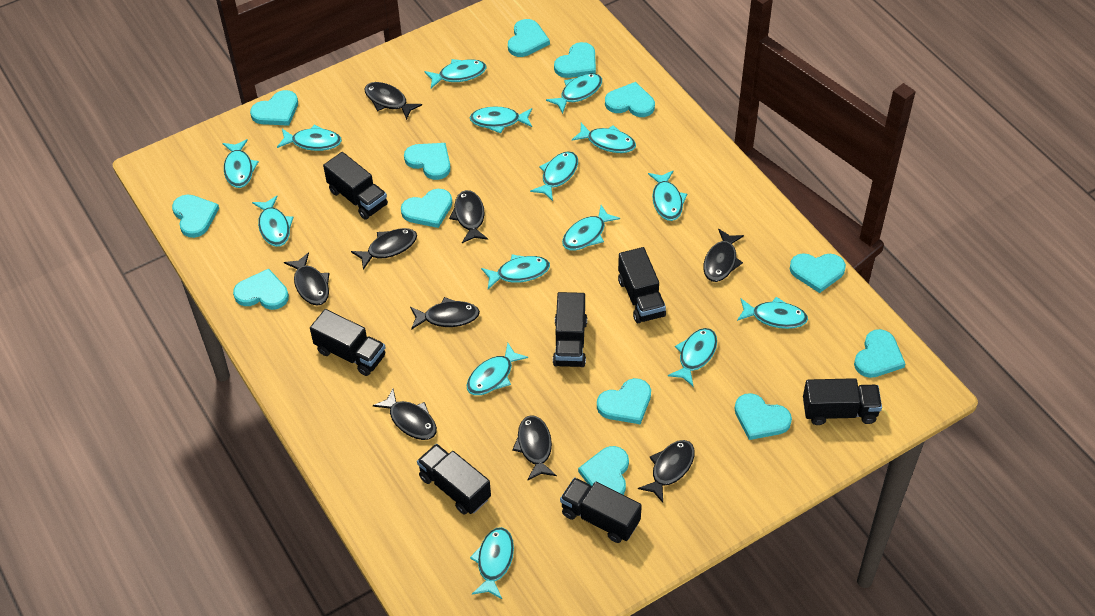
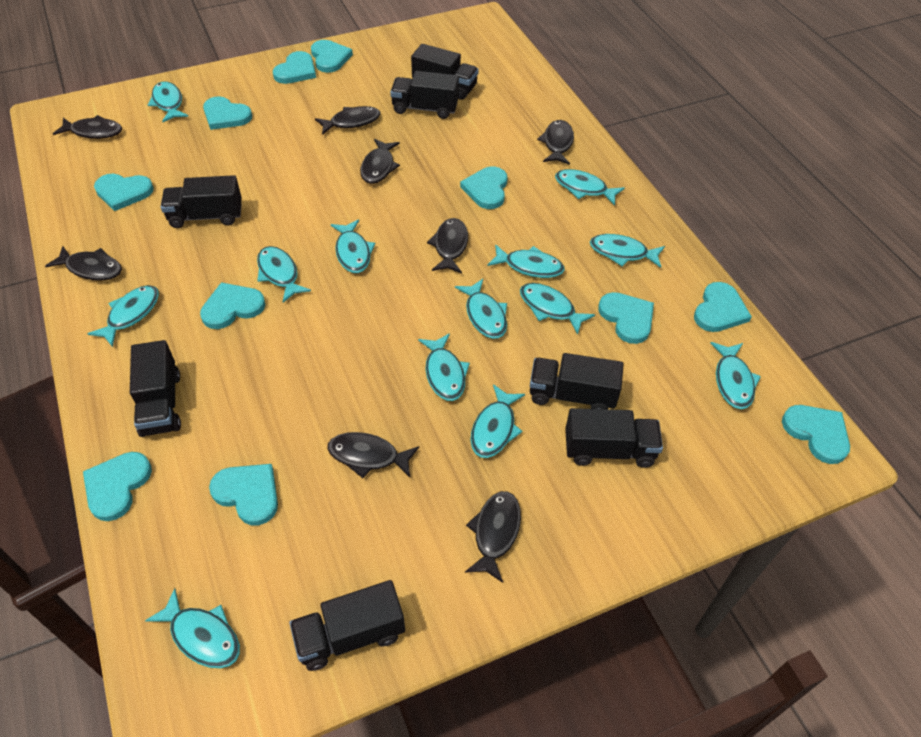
black fish: [284,252,330,305] [351,228,417,270] [365,82,422,120] [373,389,437,440] [410,297,480,330] [449,190,488,243] [512,415,557,481] [638,440,695,503] [703,229,744,282] = 9 -> [45,246,122,281] [53,115,122,139] [315,106,381,135] [328,432,419,478] [360,139,400,184] [427,218,468,273] [465,491,521,583] [537,120,574,165] = 8
turquoise fish: [222,139,259,188] [252,196,294,247] [277,125,342,151] [424,59,486,88] [467,343,528,395] [470,107,532,133] [470,527,514,599] [481,254,550,289] [530,151,578,201] [546,73,602,114] [562,205,620,251] [572,123,636,153] [648,170,687,221] [668,328,717,387] [737,297,808,329] = 15 -> [87,285,159,347] [145,588,240,668] [148,81,188,122] [257,246,311,303] [331,219,375,273] [418,333,470,401] [455,279,507,339] [470,384,525,458] [487,244,565,278] [520,283,595,335] [555,169,625,205] [590,234,665,268] [710,342,761,409] = 13
turquoise heart: [172,194,219,238] [233,269,289,310] [250,90,298,126] [401,189,452,228] [404,143,451,180] [508,19,550,57] [554,42,596,78] [578,446,629,495] [597,378,651,424] [605,82,655,117] [734,393,792,440] [790,253,846,293] [854,329,905,378] = 13 -> [83,452,152,521] [94,174,154,211] [200,282,266,329] [203,96,252,130] [209,464,278,525] [273,51,316,84] [311,40,353,73] [460,166,508,209] [598,292,654,344] [694,282,752,332] [782,405,850,464] = 11

